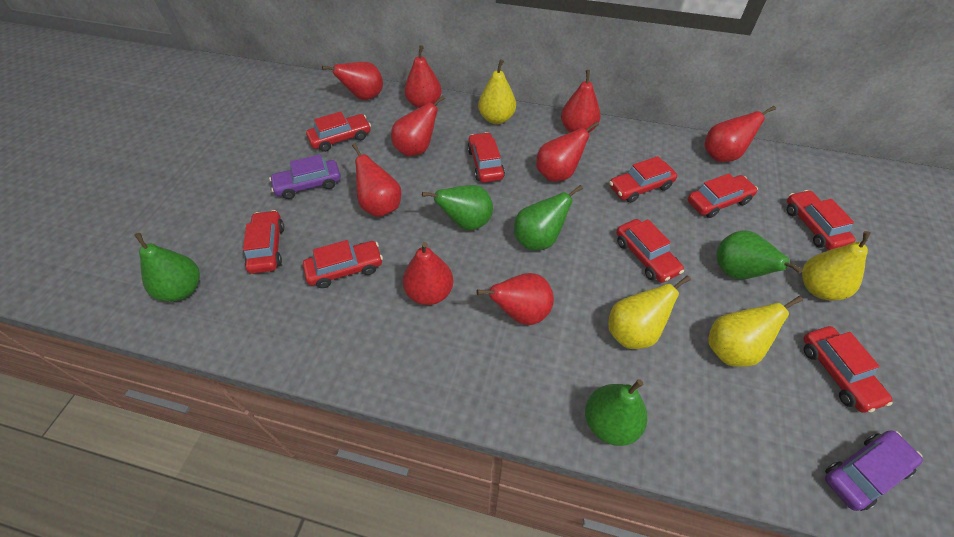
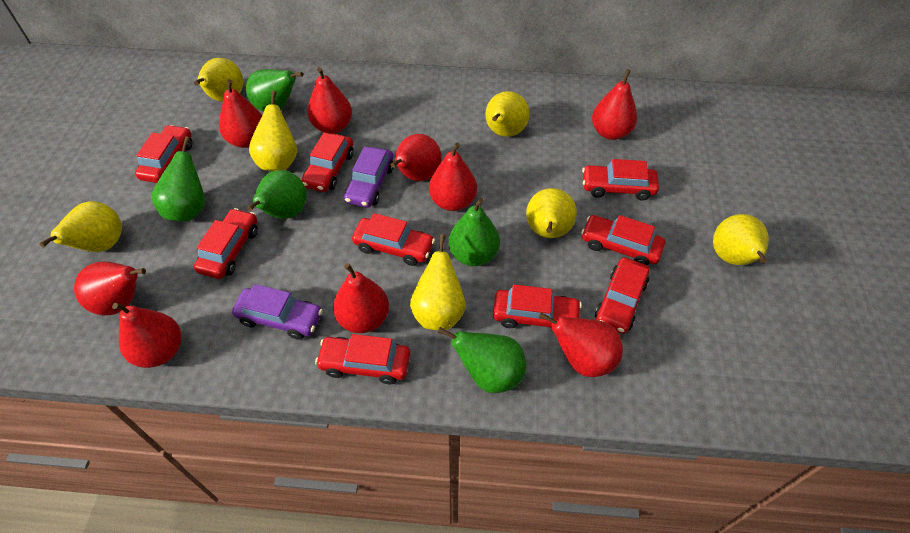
yellow pear: [478,59,516,124] [608,275,691,349] [708,296,803,367] [802,231,871,301] = 4 -> [39,201,122,252] [194,58,243,102] [249,91,297,171] [410,234,466,330] [485,91,530,137] [526,188,577,238] [713,214,769,265] = 7

